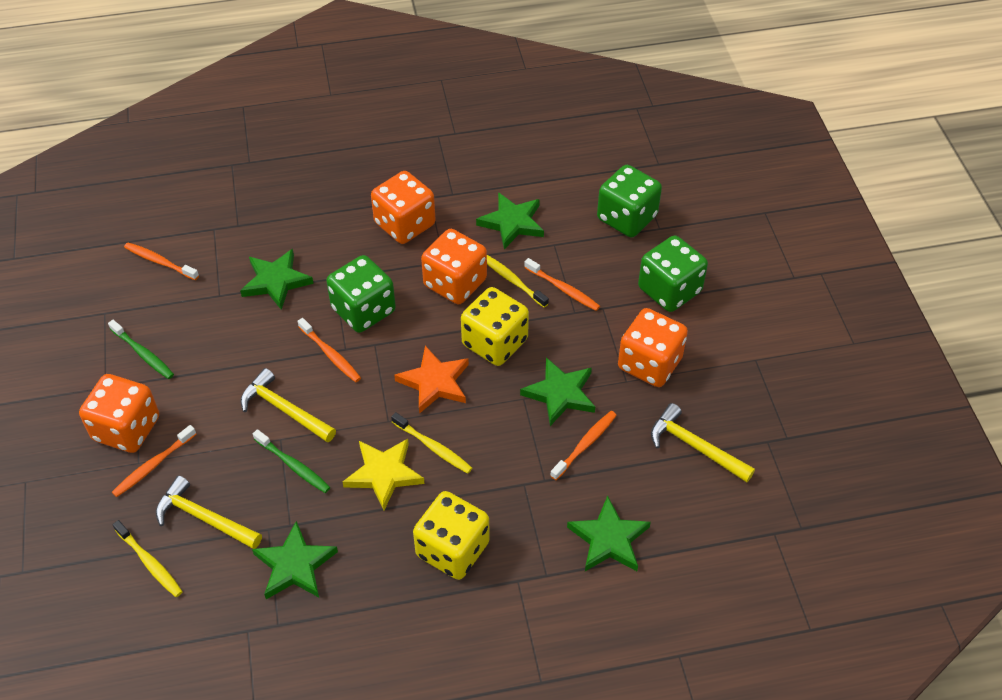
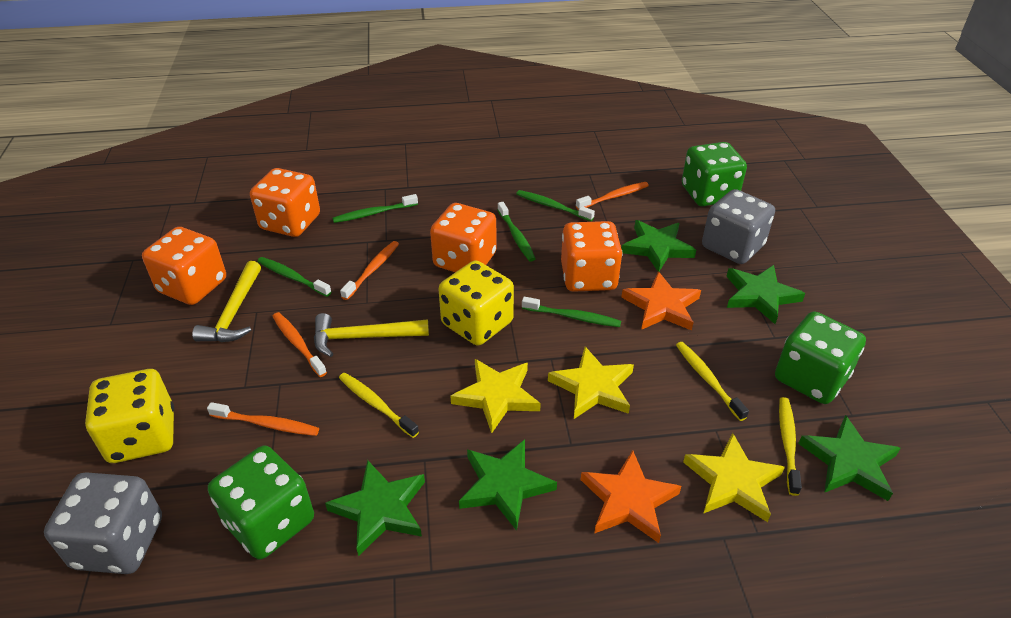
green toothbrush: [108,320,174,379] [253,429,330,493] = 2 -> [257,257,331,297] [333,194,418,223] [497,202,536,262] [516,190,595,221] [522,297,621,327] = 5
grey dice: none = 0 -> [44,472,162,574] [702,189,775,264] = 2
orange star: [394,346,469,414] = 1 -> [581,450,681,543] [621,271,701,331] = 2
orange toothbrush: [112,425,196,497] [124,243,199,280] [297,318,361,382] [524,258,600,311] [550,411,617,480] = 5 -> [207,402,319,436] [272,312,327,377] [340,241,399,300] [576,182,649,210] = 4
yellow hammer: [156,476,262,549] [240,368,336,443] [651,403,755,482] = 3 -> [192,261,261,342] [314,313,429,357] = 2
yellow star: [343,439,425,510] = 1 -> [450,359,541,433] [548,347,634,419] [683,433,785,522] = 3

